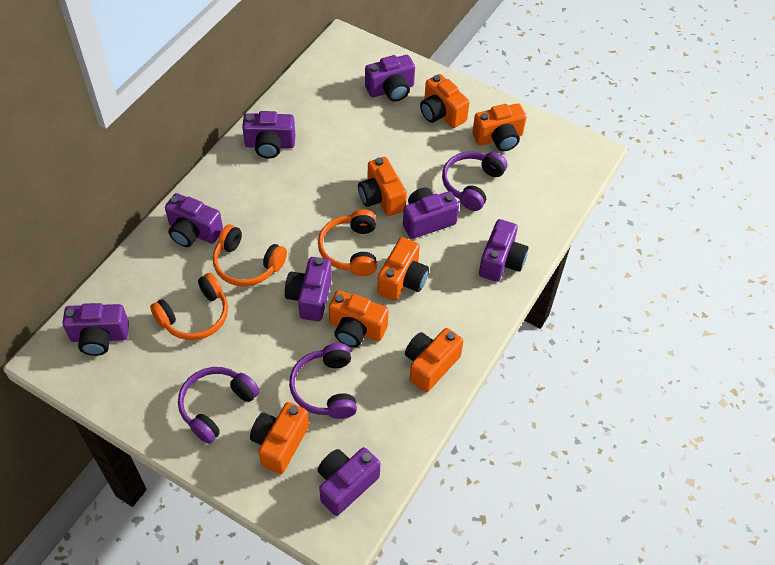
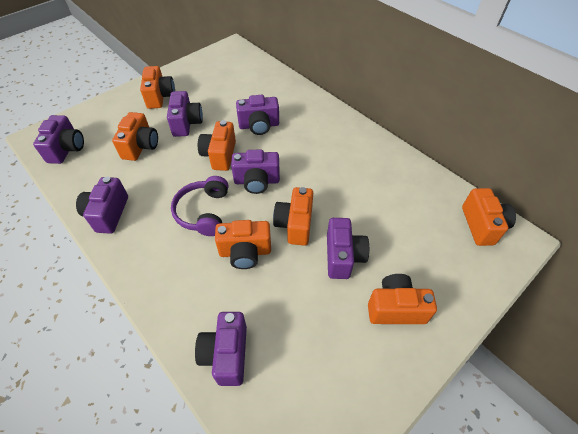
orange headphones: [150,273,228,340] [213,225,287,286] [318,209,377,276] = 3 -> none = 0
purple camera: [62,303,129,356] [165,193,223,247] [242,111,295,159] [285,257,332,321] [318,447,380,516] [365,55,415,102] [403,188,459,239] [479,219,528,282] = 8 -> [33,115,84,164] [76,176,128,234] [167,91,203,137] [195,312,247,386] [231,150,280,194] [236,95,279,135] [327,218,369,279] = 7
purple headphones: [178,367,260,444] [289,343,357,419] [442,151,507,211] = 3 -> [171,176,228,236] = 1

